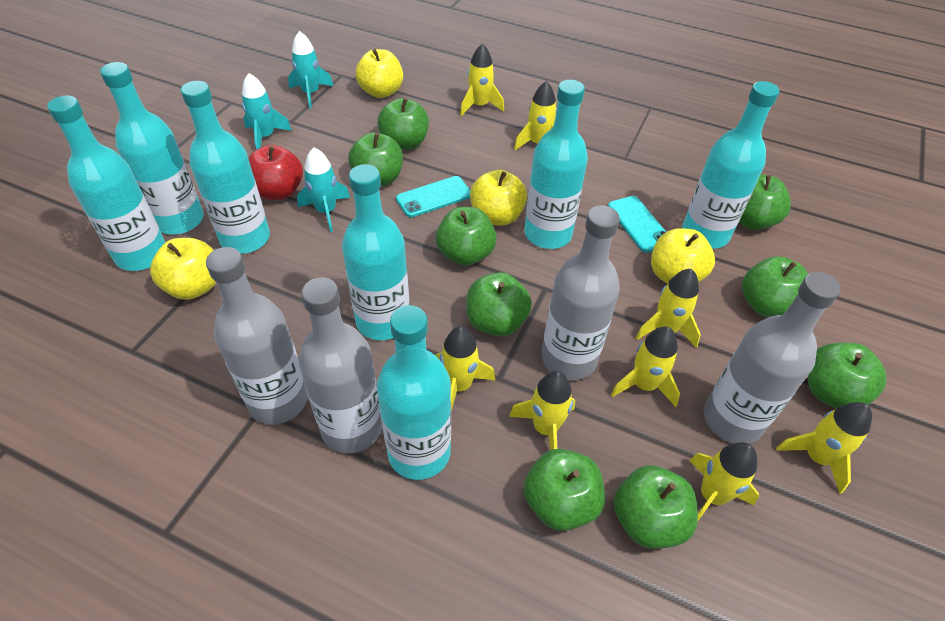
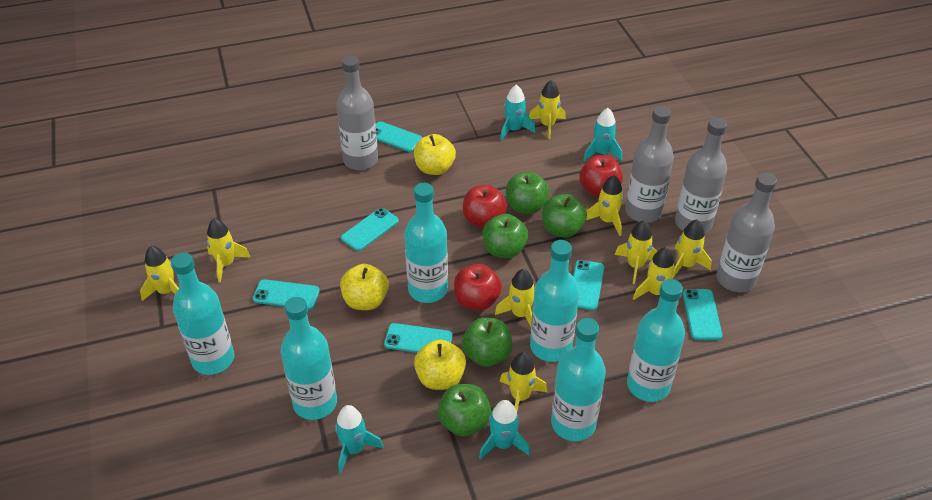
green apple: [348,132,403,186] [377,98,429,150] [436,207,497,266] [466,272,532,336] [523,449,605,531] [613,465,698,549] [739,174,791,230] [742,256,808,317] [808,343,887,408] = 9 -> [437,384,492,437] [462,317,513,367] [482,214,528,258] [506,172,549,214] [542,194,587,238] = 5
red apple: [248,145,303,200] = 1 -> [454,264,502,311] [463,185,507,228] [579,155,623,197] = 3
turquoise bottle: [47,95,165,271] [100,62,204,234] [181,81,270,254] [342,164,409,340] [377,305,451,480] [524,80,588,249] [682,81,779,249] = 7 -> [171,253,234,375] [280,297,337,420] [404,183,448,303] [530,240,579,362] [551,318,606,441] [627,279,685,402] = 6
turquoise phone: [396,176,471,217] [608,196,666,252] = 2 -> [253,279,320,310] [341,208,399,251] [376,121,422,152] [384,323,453,353] [573,260,604,310] [683,289,722,340] = 6
turquoise rocket: [242,73,292,150] [288,31,333,108] [297,147,350,232] = 3 -> [335,405,383,473] [479,400,530,460] [500,85,535,141] [583,108,622,161] = 4
yellow apple: [150,238,216,300] [355,49,403,98] [470,169,527,226] [651,228,715,284] = 4 -> [340,264,389,310] [414,134,456,175] [414,339,466,390] = 3
yellow rocket: [435,326,495,411] [460,44,504,116] [509,371,576,450] [514,81,557,150] [611,327,680,407] [636,269,701,348] [689,442,759,522] [776,402,872,494] = 8 -> [140,246,179,301] [207,218,251,283] [495,269,535,327] [500,352,547,411] [529,80,566,139] [586,175,623,236] [615,220,657,284] [633,247,679,306] [672,219,712,279] = 9

